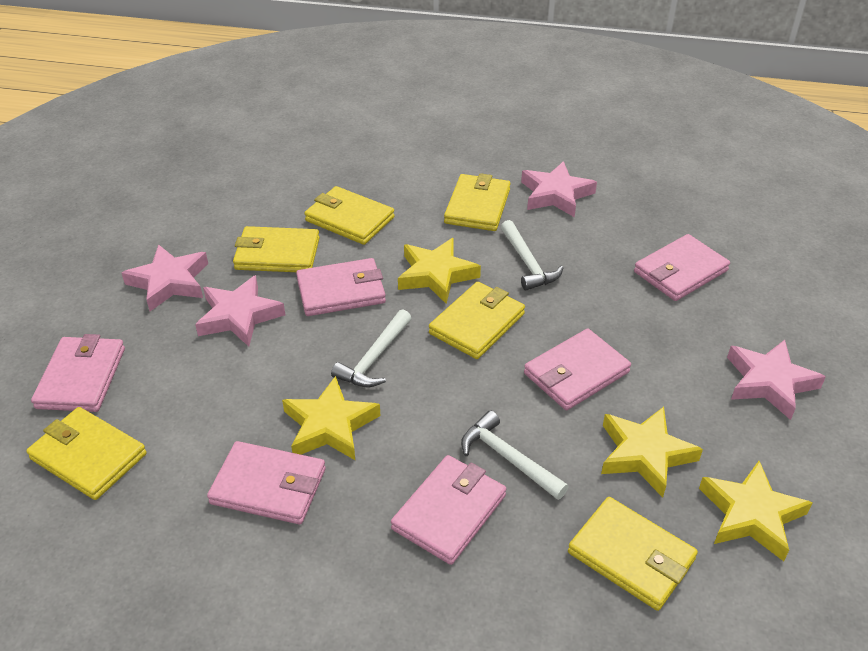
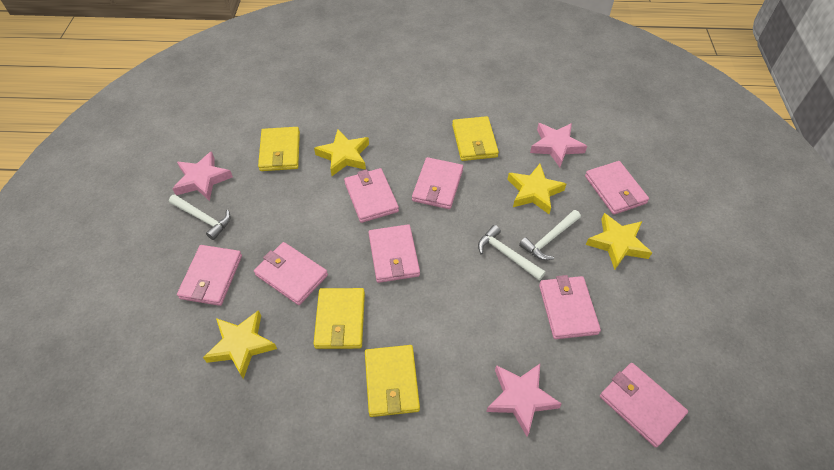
pink star: [122,244,208,311] [195,275,285,347] [521,161,597,217] [727,340,826,420] = 4 -> [172,151,233,201] [486,364,562,436] [530,123,587,167] = 3
pink wallet: [31,334,125,412] [207,441,326,524] [296,258,386,316] [391,455,506,565] [524,329,631,410] [634,234,730,301] = 6 -> [177,245,242,306] [254,242,328,305] [344,168,399,223] [369,224,420,283] [412,157,463,209] [539,275,601,339] [585,161,649,215] [600,363,688,448] = 8
yellow wallet: [26,407,147,500] [233,226,320,272] [304,186,395,245] [429,282,525,359] [444,173,511,231] [568,497,698,611] = 6 -> [258,127,300,171] [313,288,365,349] [365,345,420,417] [452,116,499,161] = 4

